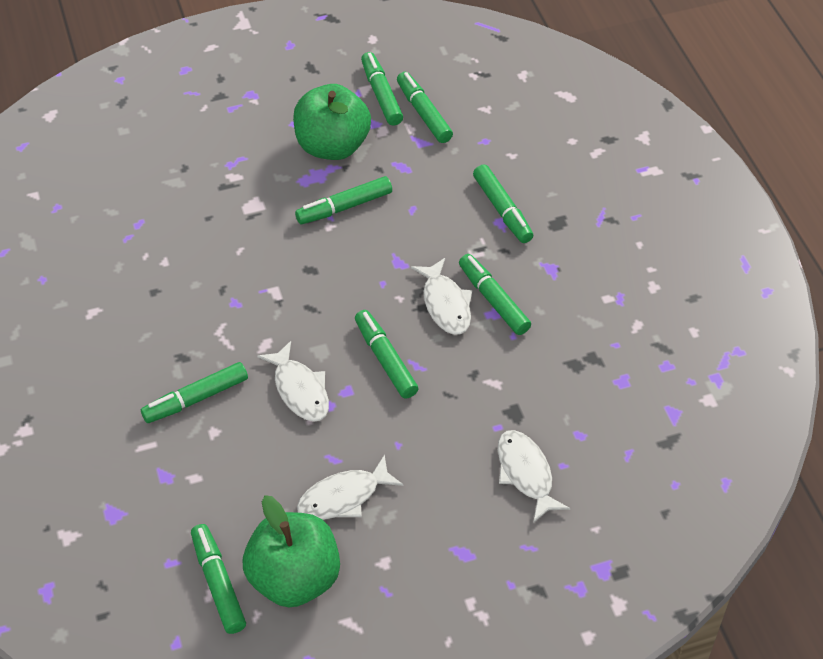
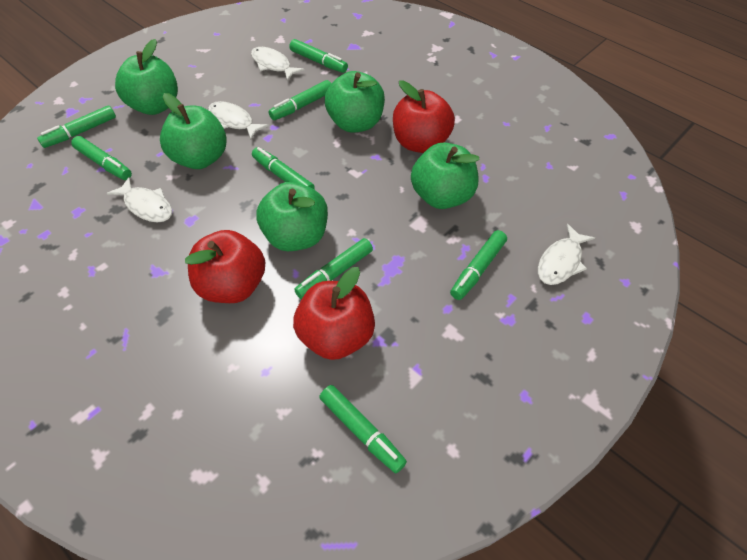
green apple: [243,495,340,607] [293,84,371,160] = 2 -> [115,39,178,115] [160,93,227,169] [256,182,328,251] [325,71,385,133] [411,143,480,209] = 5
red apple: none = 0 -> [185,230,265,303] [293,267,375,360] [393,80,455,153] = 3

